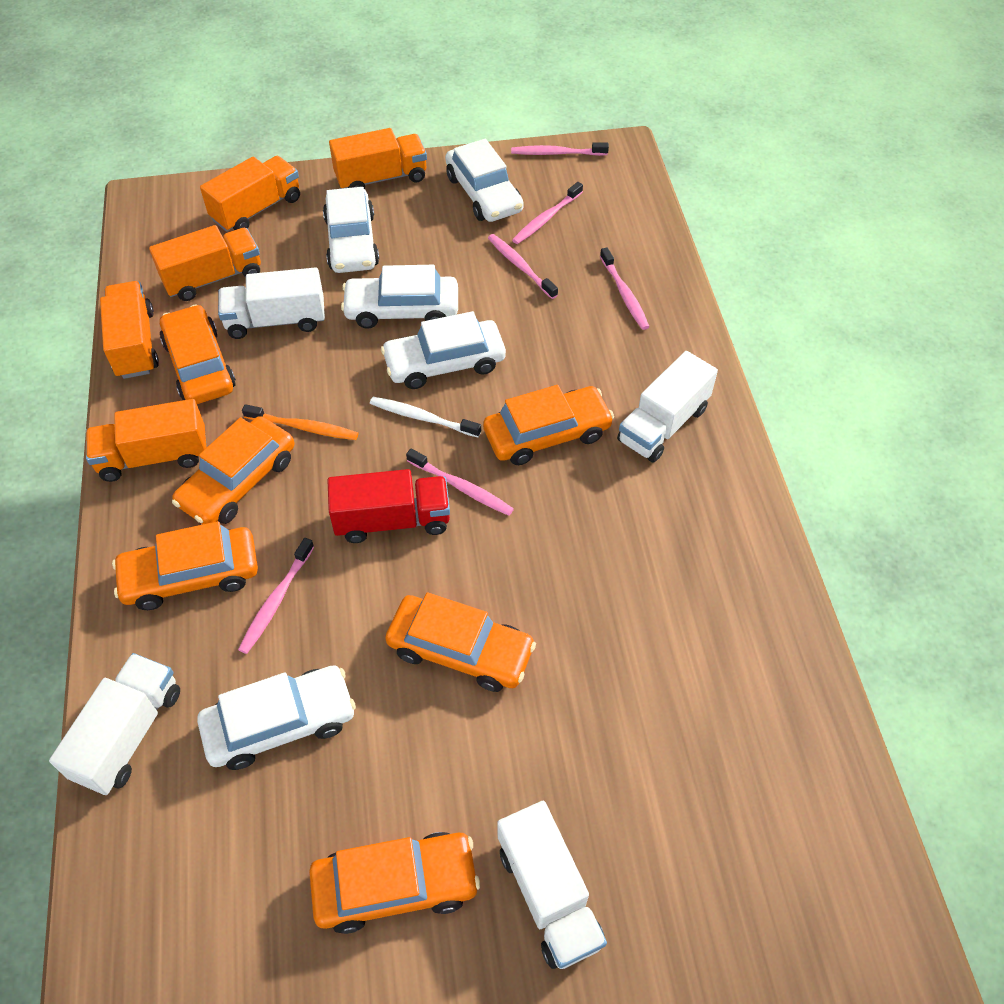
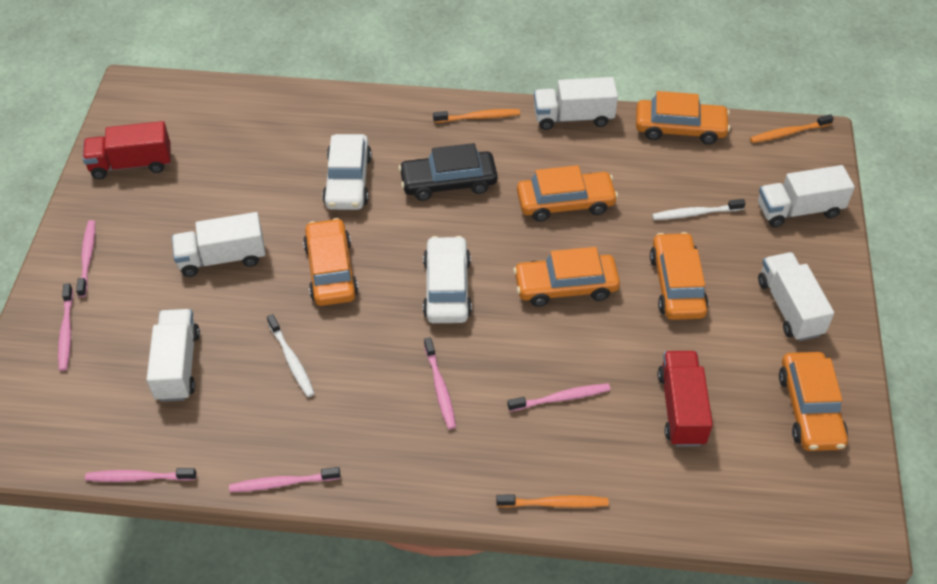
black car: none = 0 -> [398,143,498,201] = 1
orange toothbrush: [242,404,359,440] = 1 -> [433,109,520,123] [496,495,609,508] [750,114,834,143] = 3
orange truck: [86,399,207,482] [100,281,159,379] [149,225,261,301] [200,156,300,232] [329,128,427,189] = 5 -> none = 0
red truck: [327,469,450,543] = 1 -> [83,121,171,179] [658,351,713,446] = 2
white car: [197,665,356,770] [323,187,379,273] [341,265,458,329] [381,311,506,389] [445,139,524,222] = 5 -> [322,134,372,210] [423,236,472,323] = 2
white toothbrush: [370,397,481,438] = 1 -> [267,314,315,397] [652,199,746,220] = 2
white truck: [49,653,180,795] [218,267,325,339] [497,801,607,969] [617,351,718,463] = 4 -> [147,309,200,402] [172,212,265,277] [534,77,618,130] [758,165,855,227] [758,252,834,341] = 5

